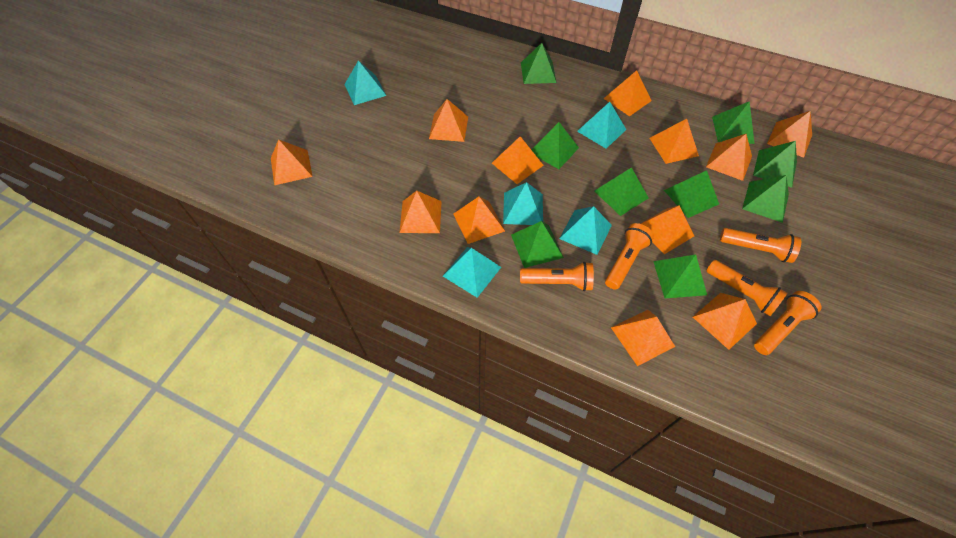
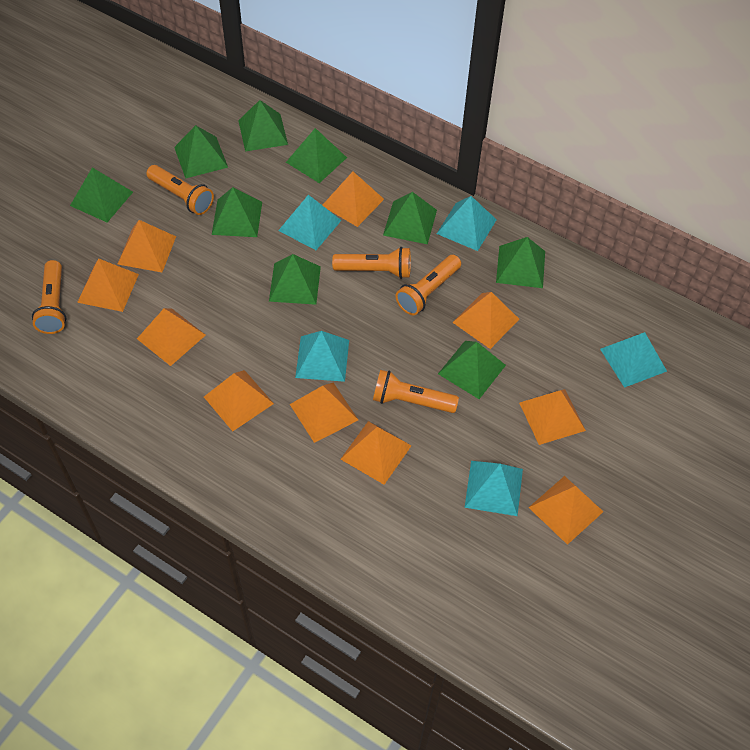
orange pyramid: [271,139,313,185] [399,191,442,233] [429,99,468,142] [453,197,505,244] [492,136,544,184] [603,70,652,116] [611,310,675,366] [641,205,694,254] [649,119,699,164] [693,293,757,350] [706,134,752,181] [767,111,812,158] = 12 -> [77,259,139,312] [118,220,176,272] [137,308,206,366] [204,370,274,431] [290,382,358,443] [322,172,384,227] [341,421,412,485] [452,292,519,349] [519,389,586,445] [528,476,603,545] = 10

